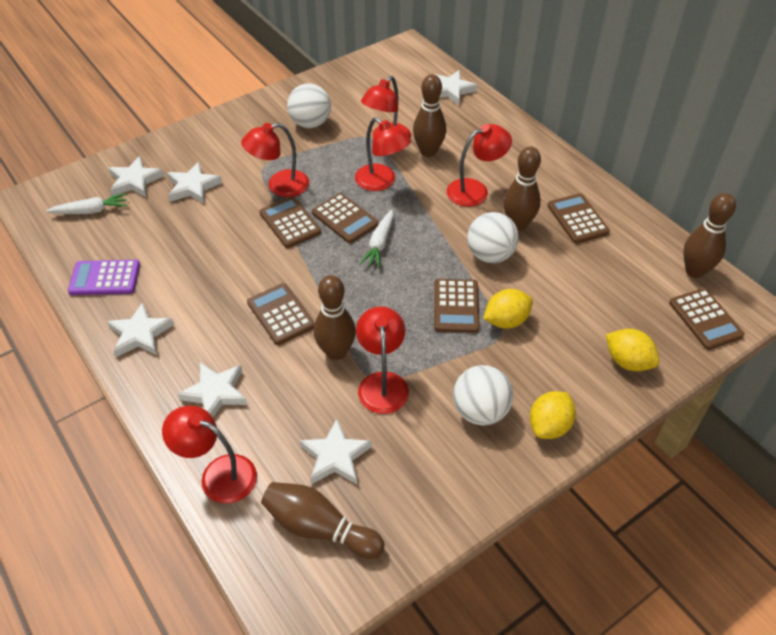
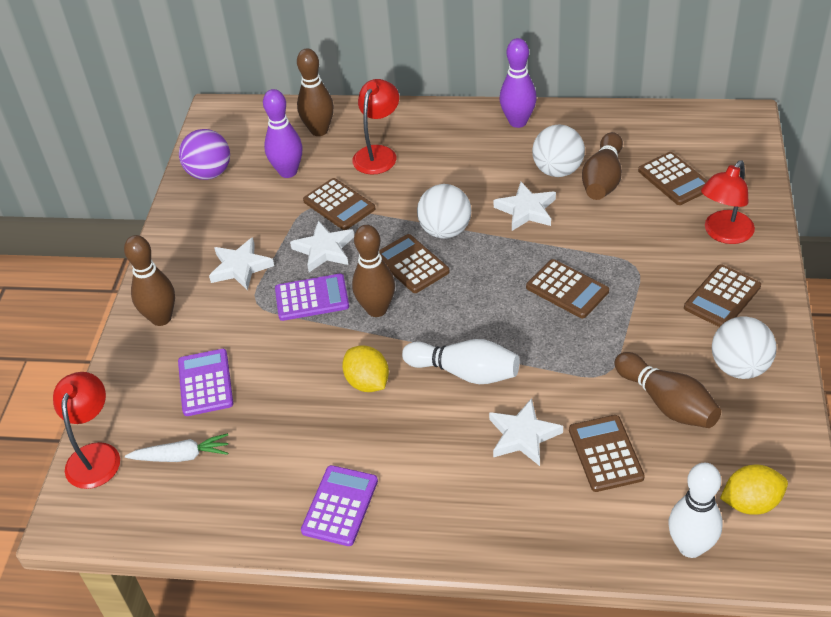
purple ball: none = 0 -> [179,129,230,180] = 1
purple bowling pin: none = 0 -> [263,89,303,178] [500,38,537,128] = 2
purple calculator: [68,260,140,295] = 1 -> [178,349,233,416] [275,274,349,321] [301,465,378,546] = 3
red lamp: [162,406,257,504] [241,123,309,197] [355,118,411,191] [356,306,409,414] [361,76,411,138] [447,124,512,206] = 6 -> [53,372,120,489] [352,79,399,175] [701,160,755,244] = 3
white bowling pin: none = 0 -> [402,339,520,384] [668,463,723,558] = 2
white carrot: [46,193,127,214] [360,210,393,268] = 2 -> [125,433,228,462] = 1
white star: [107,302,174,357] [108,156,164,197] [167,162,222,204] [178,363,247,417] [300,419,372,484] [434,70,477,105] = 6 -> [209,237,274,290] [290,221,354,272] [489,398,563,466] [494,182,556,231] = 4
yellow lemon: [483,289,533,329] [530,391,576,439] [606,329,659,371] = 3 -> [342,346,389,392] [720,465,788,515] = 2

